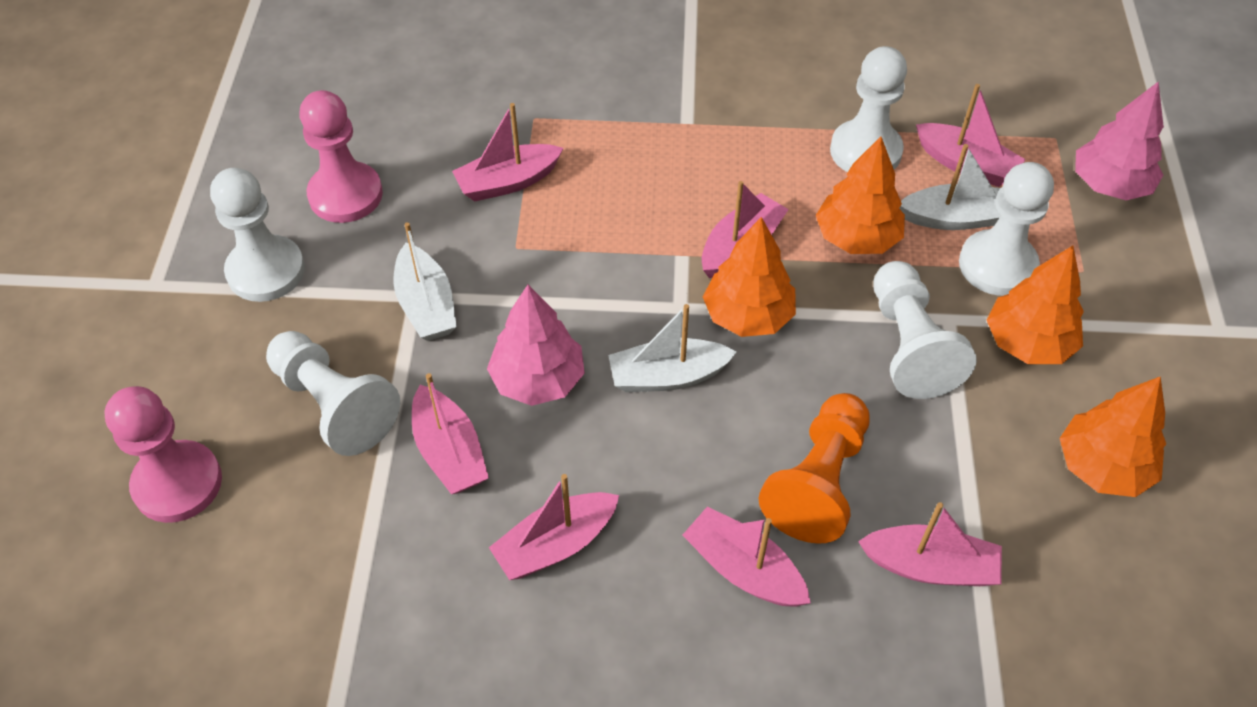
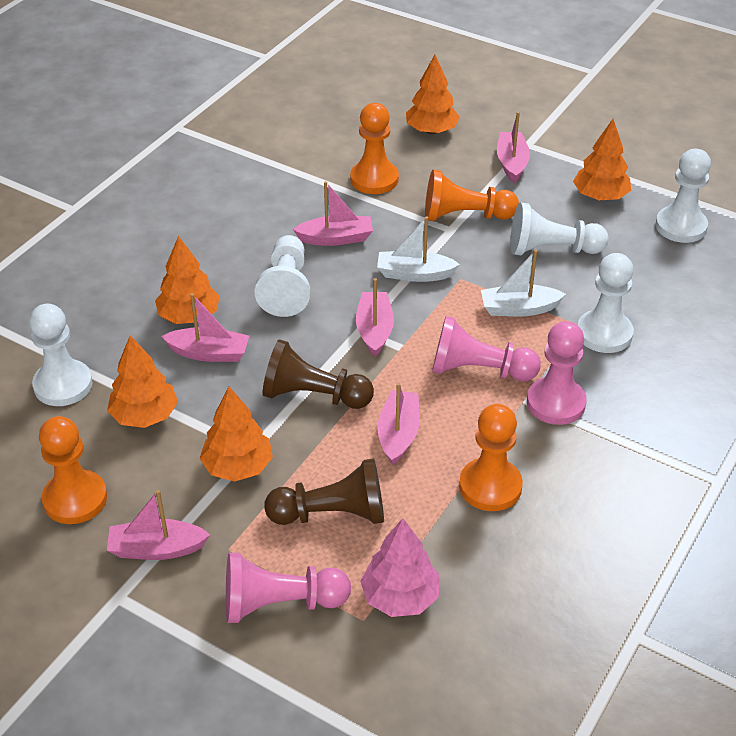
brown pawn: none = 0 -> [263,339,374,409] [264,458,384,525] = 2
orange pawn: [759,393,870,544] = 1 -> [39,416,107,524] [350,103,399,194] [425,170,519,221] [459,404,523,511] = 4
orange tree: [703,217,796,337] [816,136,905,254] [987,246,1084,364] [1059,376,1166,497] = 4 -> [107,335,178,428] [155,236,220,324] [199,386,273,482] [406,55,460,134] [573,119,631,201] = 5
pink boat: [412,373,489,494] [452,103,563,202] [489,474,619,580] [682,506,811,607] [702,181,789,278] [858,502,1002,586] [916,84,1026,187] = 7 -> [107,490,210,560] [161,293,249,362] [293,181,373,246] [356,278,394,357] [377,383,420,465] [497,112,530,183] = 6
pink pawn: [105,386,222,523] [299,90,383,223] = 2 -> [226,553,351,623] [432,316,541,381] [527,321,587,425] = 3
pink tree: [487,285,585,406] [1075,81,1164,200] = 2 -> [360,518,440,617] = 1
white boat: [394,222,457,341] [608,304,736,392] [900,144,1001,230] = 3 -> [377,216,460,282] [481,250,566,317] = 2

